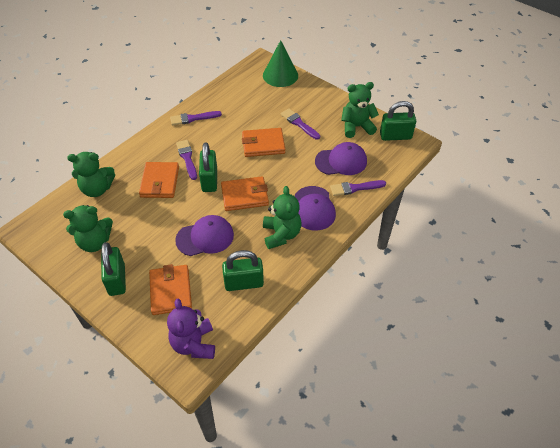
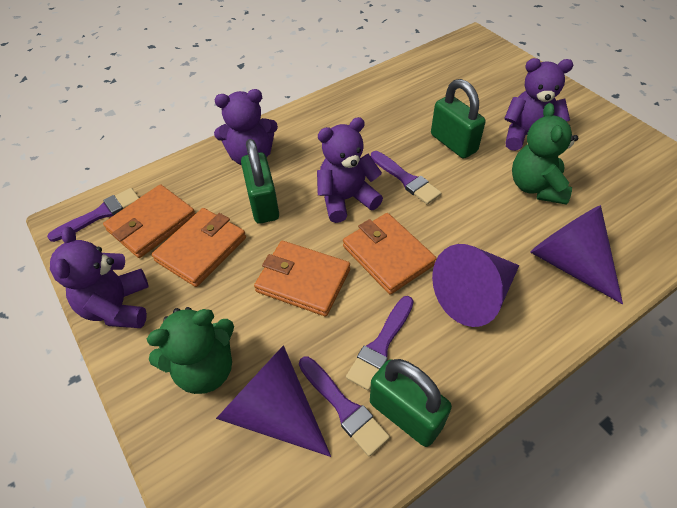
green cone: [263,40,298,87] = 1 -> none = 0
green padlock: [101,242,126,296] [199,142,217,192] [222,250,264,291] [380,101,416,141] = 4 -> [241,139,279,224] [370,359,452,447] [431,79,486,159] = 3
green teddy bear: [63,205,113,252] [67,152,115,197] [263,186,301,249] [341,82,379,138] = 4 -> [147,307,234,394] [512,103,578,205] = 2
purple cap: [175,215,234,256] [295,186,336,231] [315,142,367,175] = 3 -> none = 0
purple cone: none = 0 -> [216,345,331,457] [432,244,519,327] [530,205,623,304] = 3
purple teddy bear: [167,298,215,359] = 1 -> [50,227,149,328] [214,89,278,165] [317,117,383,223] [504,58,573,151] = 4

